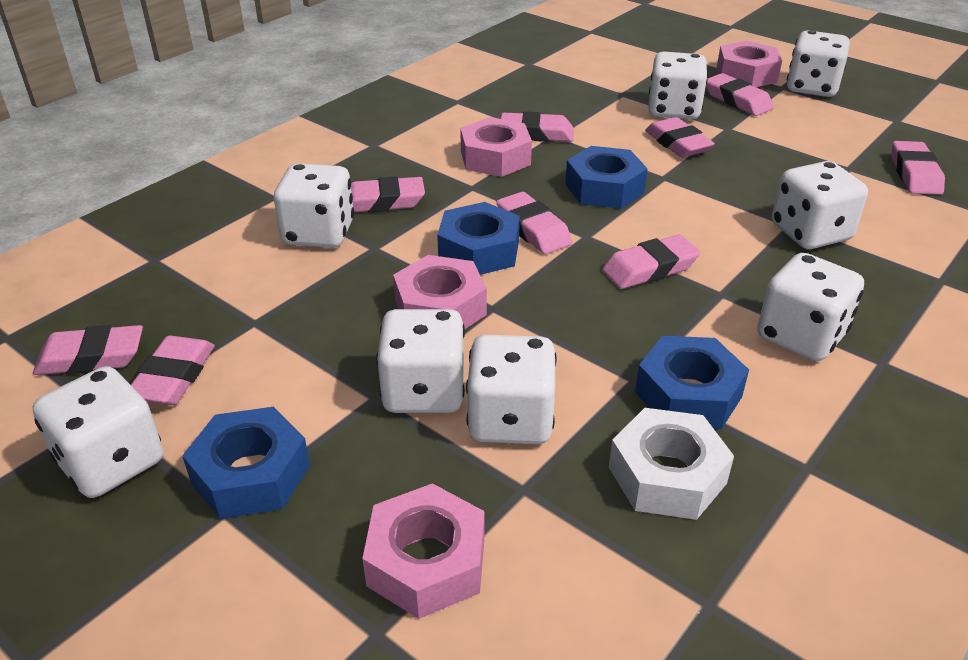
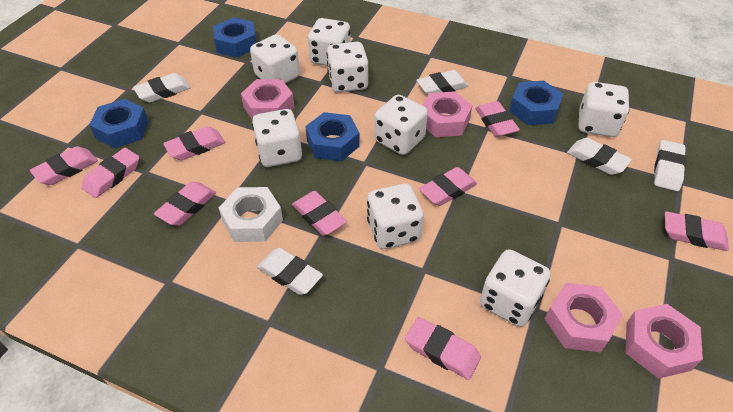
white eraser: none = 0 -> [133,73,191,103] [257,248,323,295] [416,70,469,95] [567,138,632,175] [654,140,687,191] = 5

